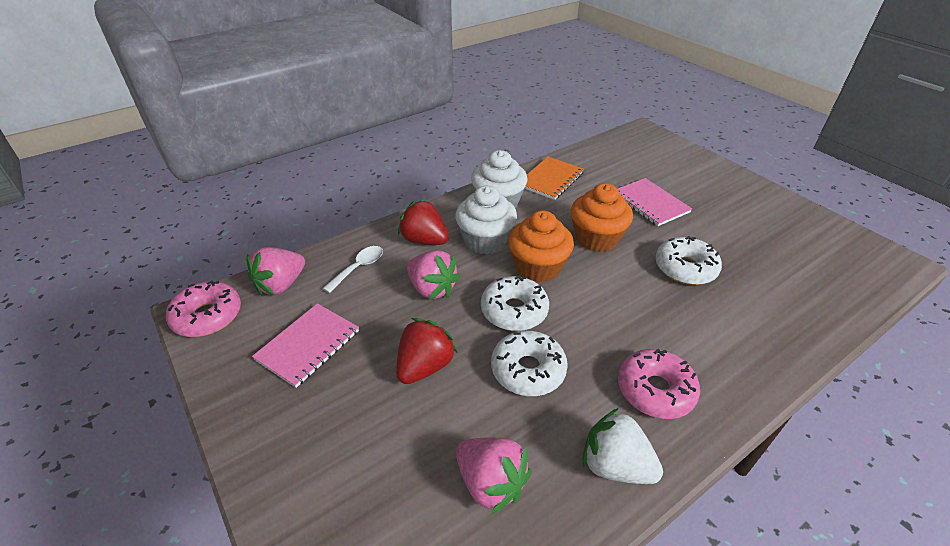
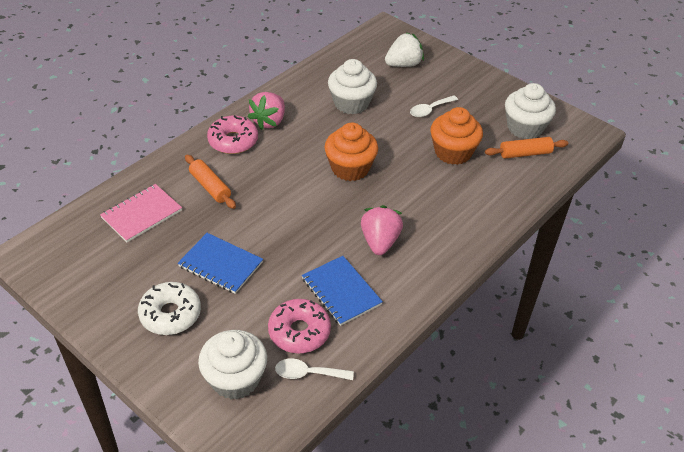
blue notebook: none = 0 -> [178,233,263,294] [302,256,383,326] = 2
orange notebook: [525,157,584,200] = 1 -> none = 0
orange rolling pin: none = 0 -> [185,155,236,209] [485,137,568,159] = 2
pink notebook: [252,303,359,388] [617,178,692,226] = 2 -> [100,184,182,242] = 1
pink strawberry: [247,247,305,296] [407,250,461,300] [456,438,531,515] = 3 -> [248,92,285,130] [361,205,403,255] = 2
red strawberry: [396,318,457,384] [398,199,449,245] = 2 -> none = 0
white cupcake: [455,186,517,254] [471,150,527,208] = 2 -> [198,330,267,399] [328,59,377,114] [505,83,556,139] = 3
white donut: [481,275,549,331] [491,331,568,396] [655,236,722,285] = 3 -> [138,282,201,335] = 1
white spoon: [322,246,383,293] = 1 -> [275,359,354,380] [410,95,458,117] = 2

